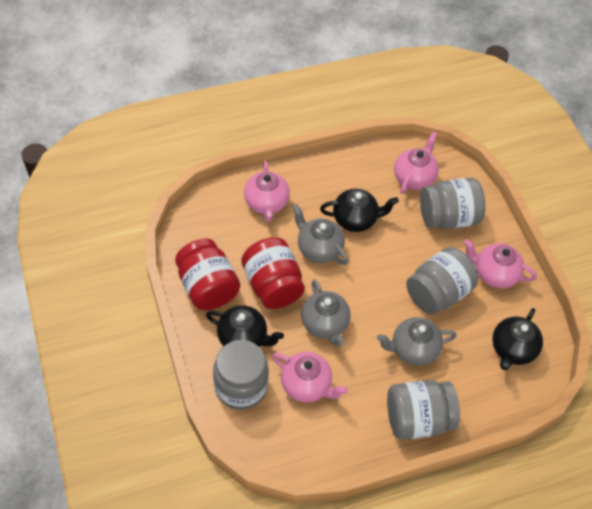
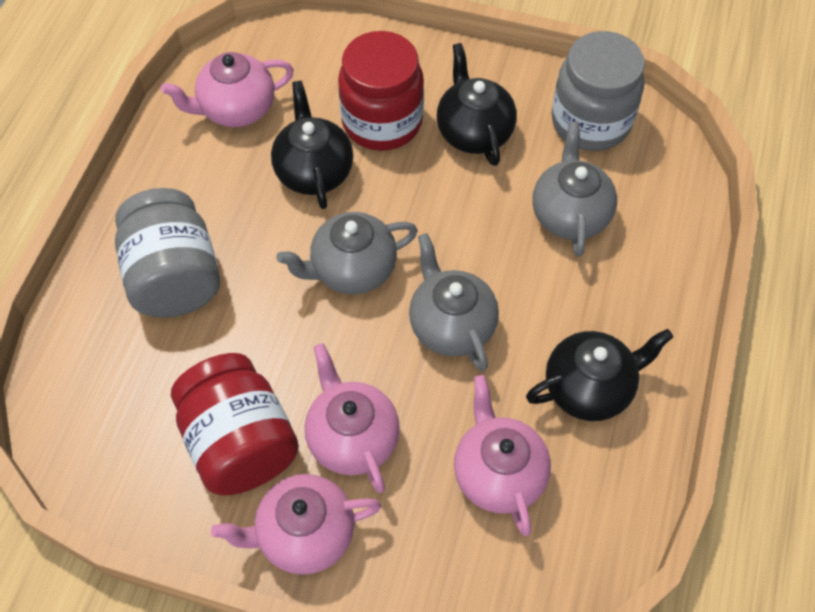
grey jar: [213,340,269,410] [387,380,460,440] [406,247,478,315] [420,178,485,229] = 4 -> [115,188,220,318] [552,31,645,151] = 2

